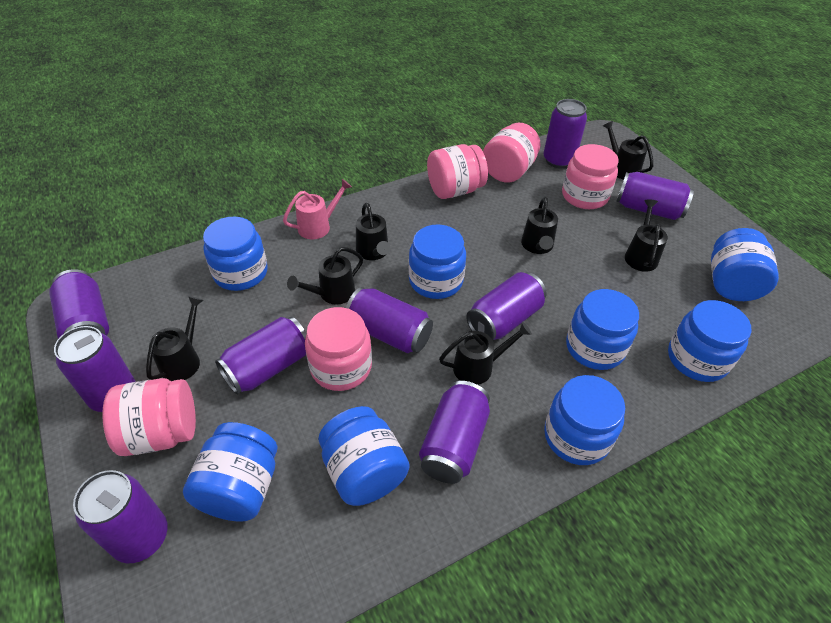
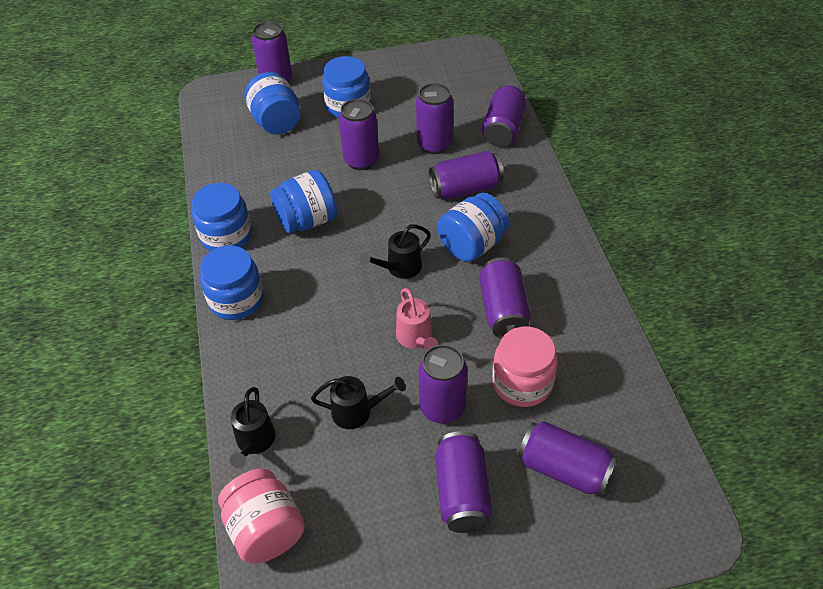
black watering can: [146,296,204,381] [287,247,363,305] [356,203,390,260] [439,322,532,385] [521,197,558,254] [603,121,653,180] [625,200,668,272] = 7 -> [230,387,276,468] [311,376,406,429] [360,225,431,279] = 3
blue jar: [183,422,278,522] [203,217,268,291] [318,406,409,506] [409,224,466,299] [544,375,625,465] [566,289,639,370] [668,300,752,382] [711,228,779,301] = 8 -> [192,183,252,251] [200,245,263,320] [244,72,301,135] [270,170,337,233] [322,56,371,118] [438,193,509,262] = 6
pink jar: [102,378,196,456] [305,307,372,391] [427,144,488,199] [483,123,541,183] [562,144,619,209] = 5 -> [218,469,305,564] [492,327,558,407] = 2

